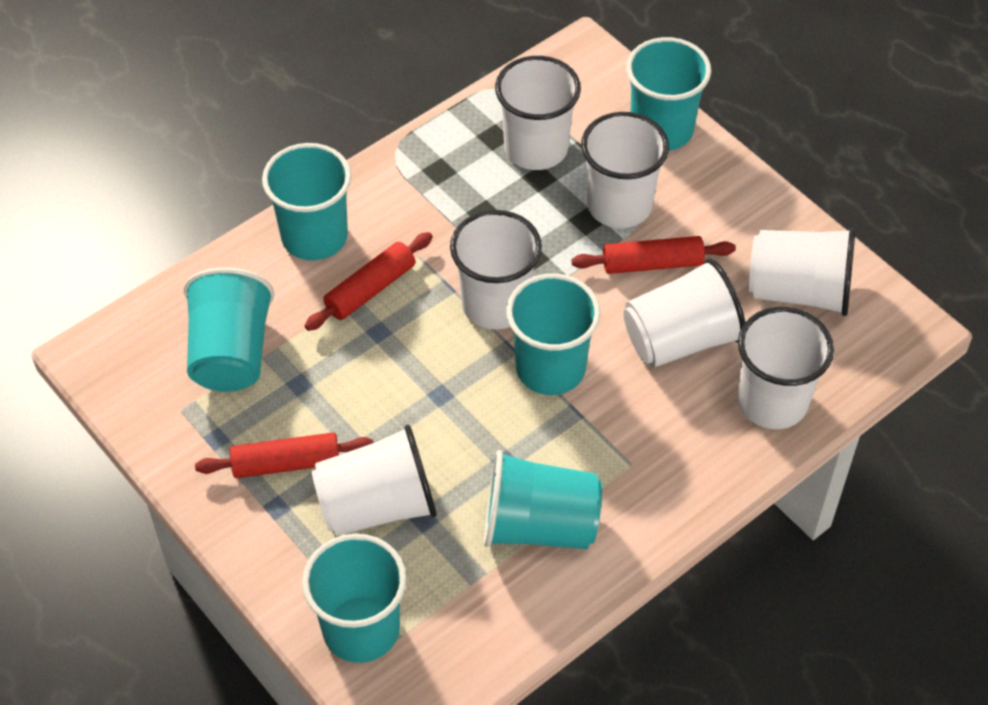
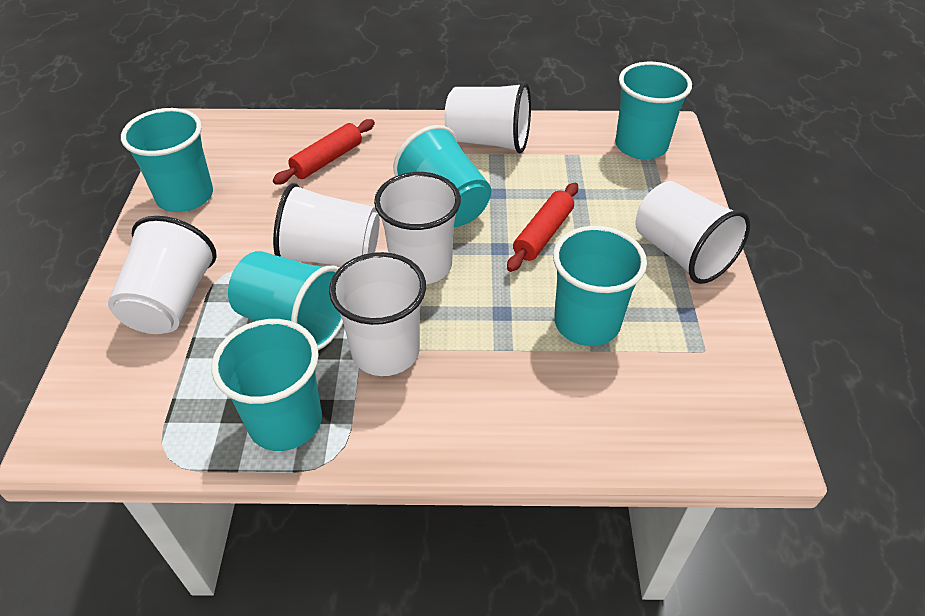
red rolling pin: [195,433,374,478] [304,232,433,331] [572,236,736,274] = 3 -> [273,119,375,185] [507,183,578,272] = 2
white cup: [312,425,437,536] [450,210,542,330] [495,56,581,170] [581,112,669,228] [623,259,745,368] [737,307,834,429] [749,227,856,316] = 7 -> [108,216,217,334] [273,183,380,266] [329,252,426,376] [374,172,461,284] [444,82,531,153] [635,181,750,284] = 6

